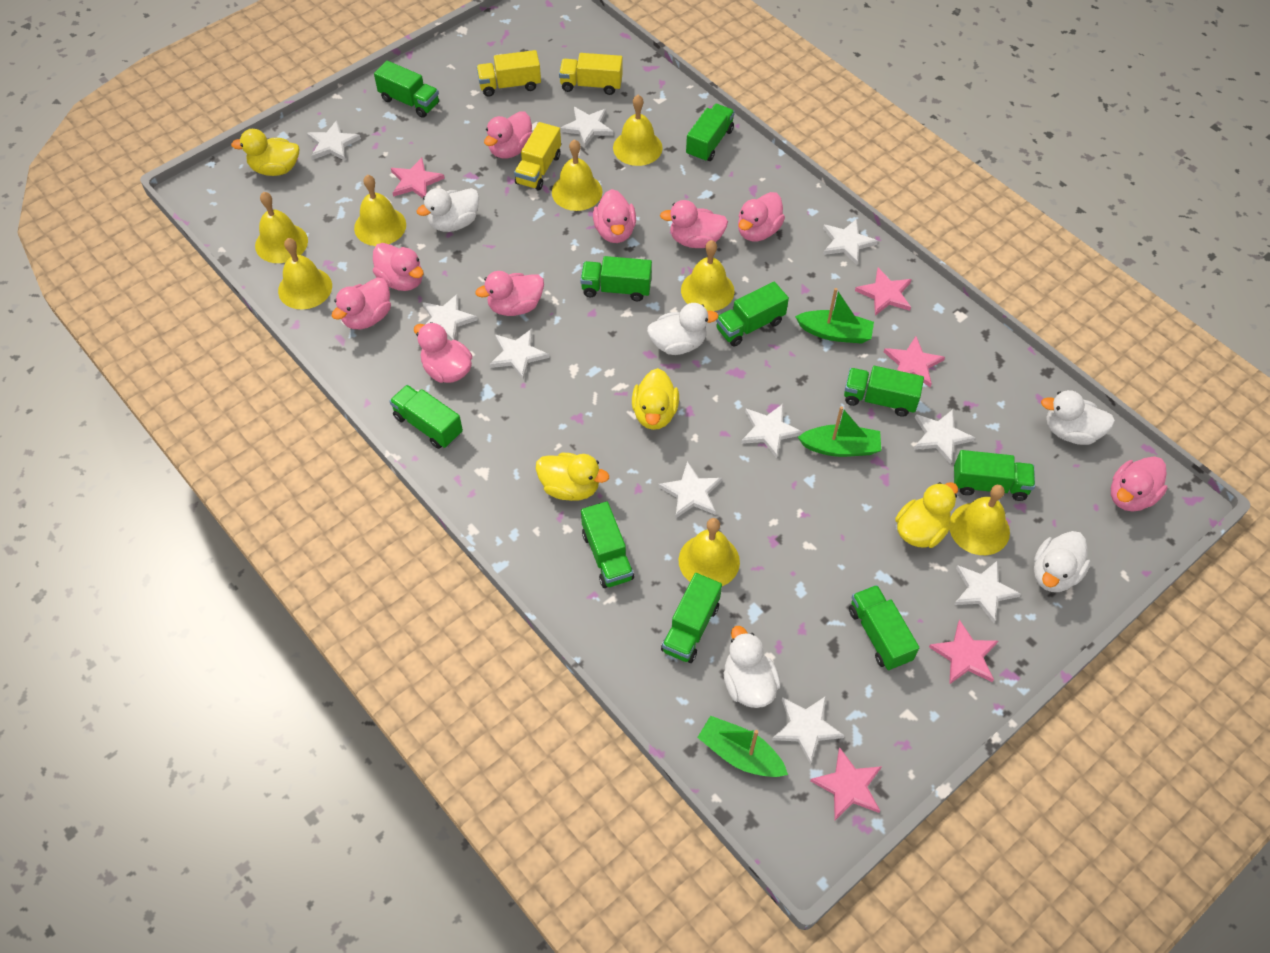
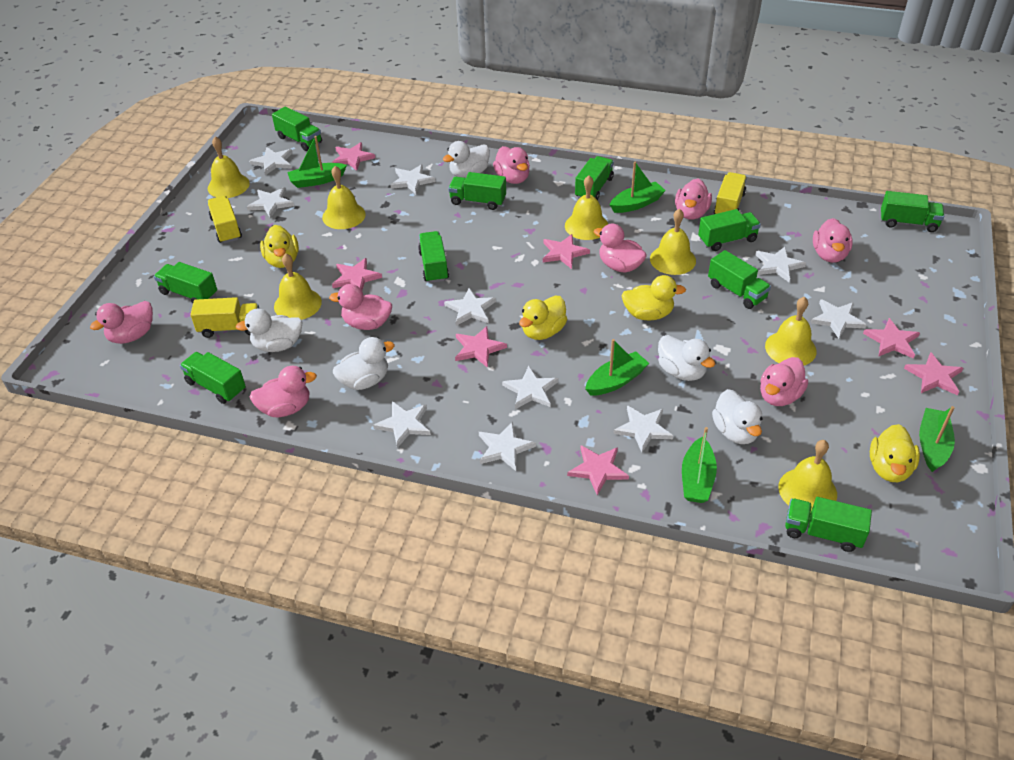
green boat: [697,716,788,777] [795,288,874,344] [798,406,881,457] = 3 -> [287,136,347,188] [585,339,649,396] [610,162,666,213] [682,427,717,503] [919,406,955,472] = 5
pink duck: [332,278,391,329] [373,243,424,291] [414,322,472,383] [475,271,544,316] [484,111,532,158] [593,189,636,243] [660,200,728,248] [738,192,785,241] [1111,456,1168,512] = 9 -> [90,301,153,344] [249,366,317,417] [329,284,392,330] [493,146,530,184] [594,224,647,273] [675,178,712,220] [760,357,808,406] [813,218,853,263] = 8
pink star: [391,158,445,198] [810,748,882,820] [855,268,912,316] [884,336,945,387] [929,620,998,685] = 5 -> [332,142,375,171] [332,258,382,290] [455,326,507,368] [543,234,590,269] [567,445,629,495] [863,318,920,359] [904,352,963,395] = 7
yellow bell: [255,192,308,263] [278,238,332,309] [354,175,406,246] [552,139,602,211] [613,95,663,166] [679,518,740,586] [681,240,735,311] [949,485,1010,555] = 8 -> [208,137,250,198] [274,254,322,320] [322,166,366,229] [565,176,608,240] [650,208,696,275] [765,297,817,365] [778,440,837,510] = 7

